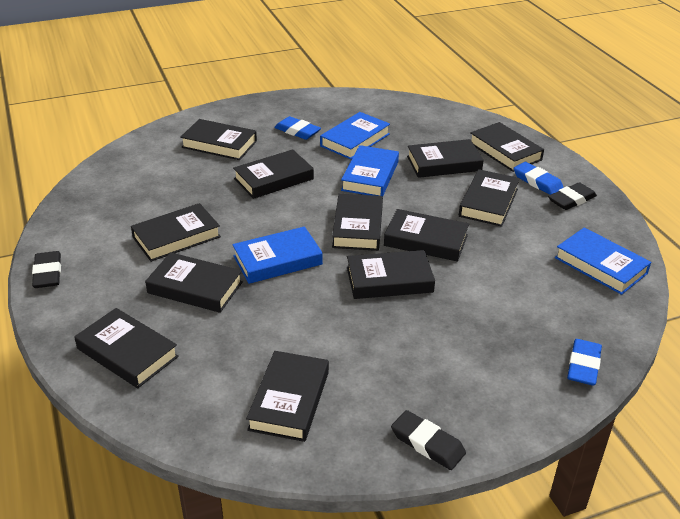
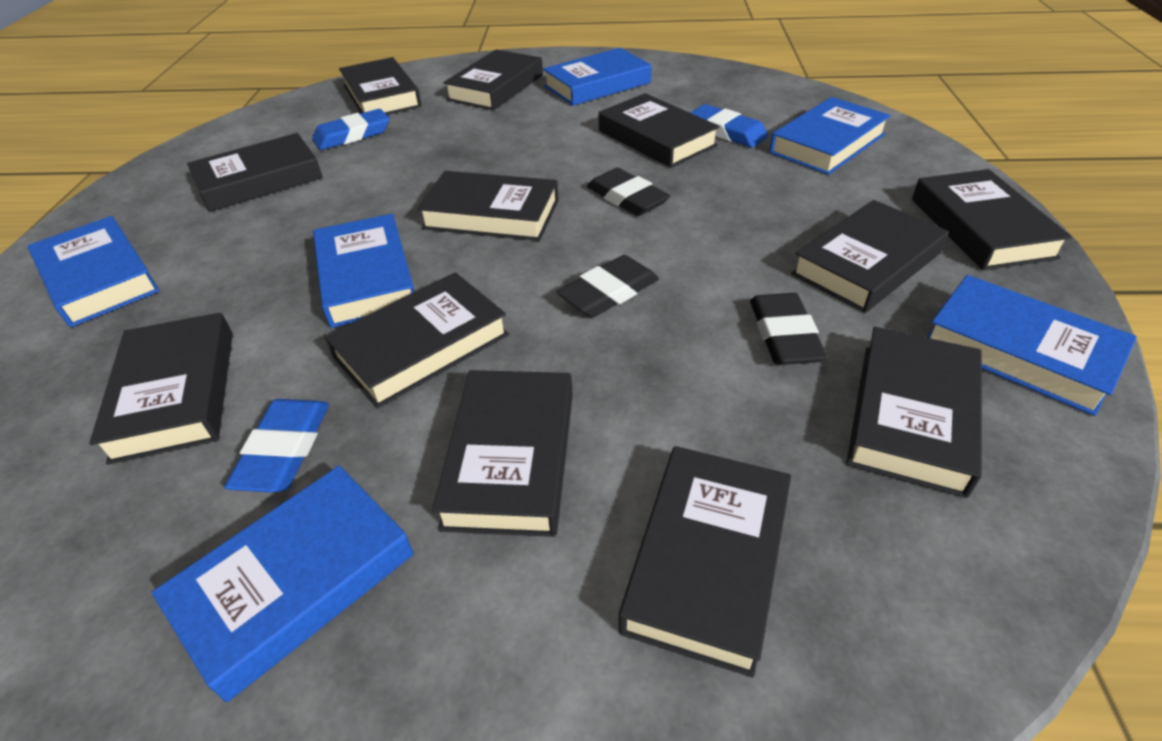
blue book: [232,226,323,284] [320,112,390,159] [341,145,399,197] [555,227,651,295] = 4 -> [28,216,160,327] [151,466,414,702] [313,214,414,328] [543,48,652,106] [769,97,891,175] [926,275,1137,416] = 6

